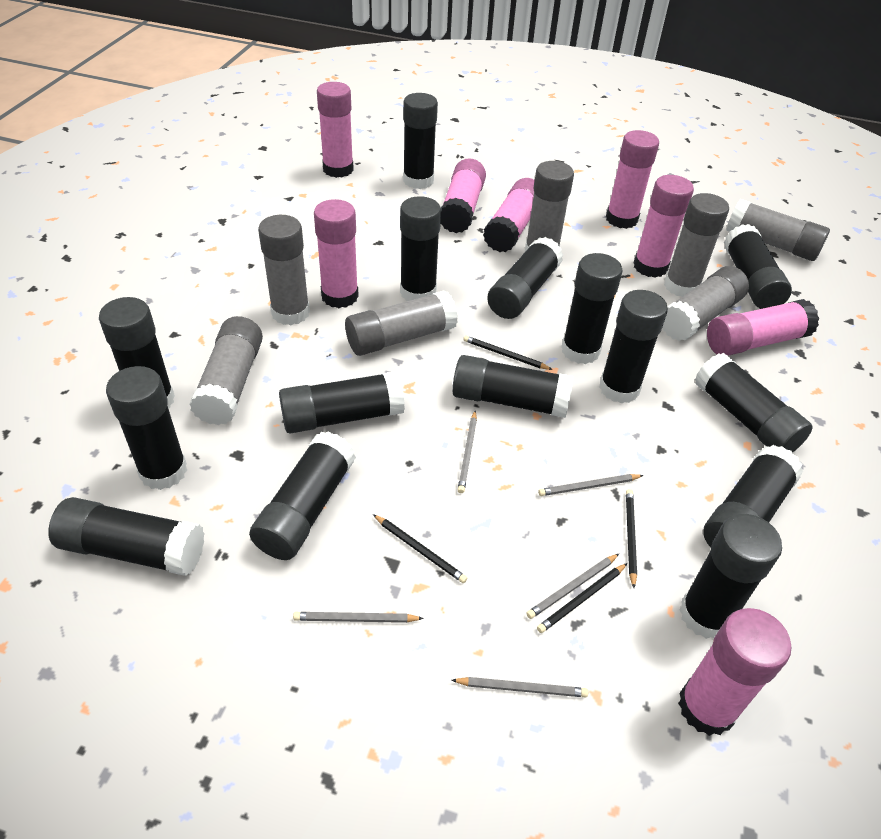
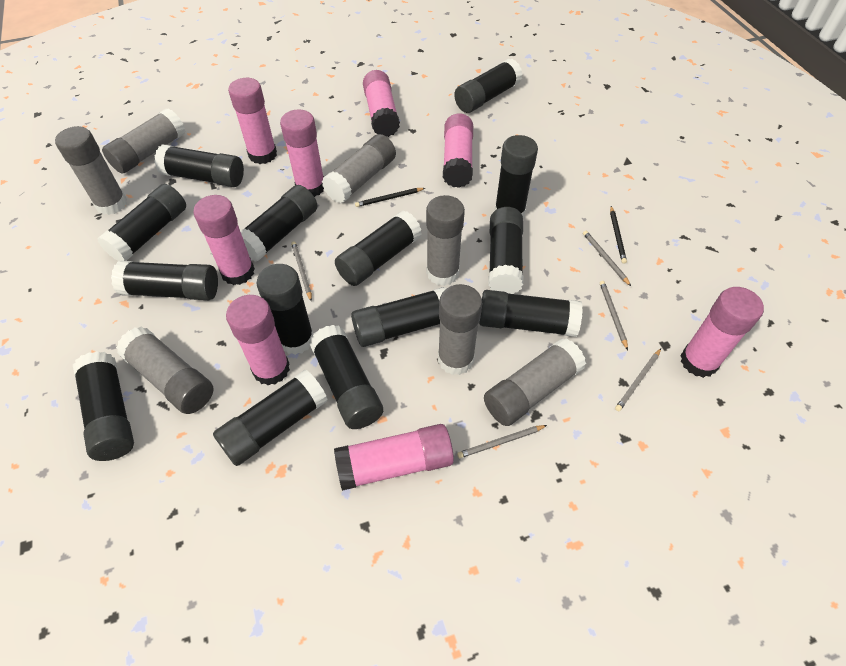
black glue stick: [48,497,204,576] [99,297,175,409] [106,366,187,490] [249,432,356,560] [279,371,405,433] [400,196,441,301] [403,93,438,189] [452,355,574,418] [487,237,563,319] [561,253,623,364] [599,290,668,404] [680,514,782,639] [695,353,813,453] [703,445,803,547] [724,224,792,309] = 15 -> [73,351,134,461] [97,184,186,262] [111,261,218,300] [154,144,244,187] [213,370,328,466] [240,185,317,262] [256,264,314,355] [309,325,383,429] [335,210,422,286] [351,287,446,347] [454,59,522,113] [479,290,583,337] [488,207,524,294] [494,135,538,218] = 14
black pencil: [373,514,467,583] [463,336,553,370] [537,563,627,633] [626,489,637,588] = 4 -> [355,188,425,207] [610,206,627,264] = 2

